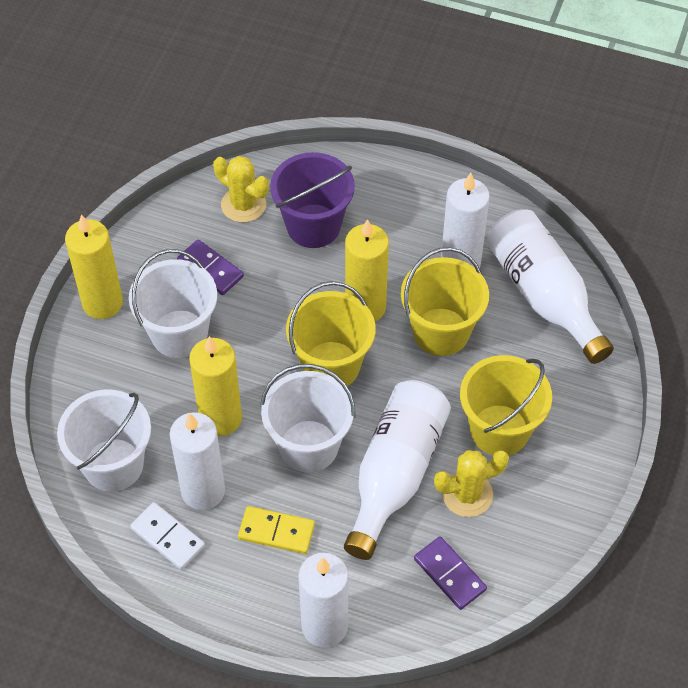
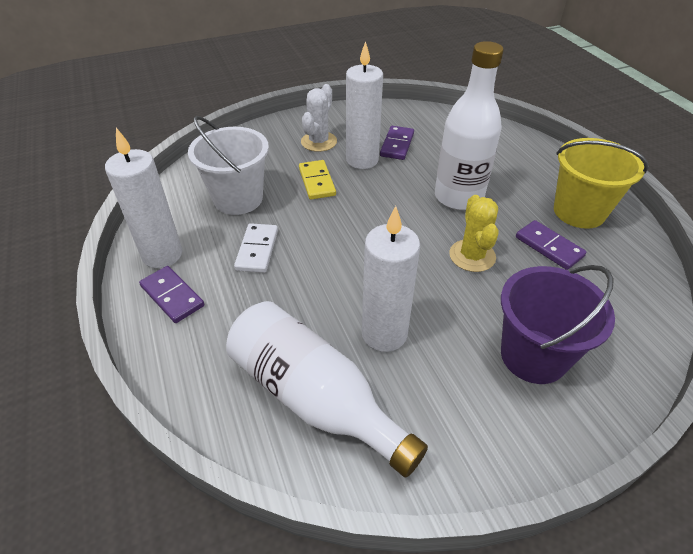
purple domino: [177,239,244,295] [414,536,487,610] = 2 -> [139,266,204,323] [380,126,414,160] [516,220,587,270] = 3
white bucket: [57,390,151,492] [129,249,217,358] [260,364,355,473] = 3 -> [188,116,269,215] = 1
white cactus: none = 0 -> [301,84,337,152] = 1
yellow bucket: [286,281,376,386] [401,247,489,356] [460,355,552,456] = 3 -> [554,138,649,229] = 1
yellow cactus: [213,156,269,222] [434,450,509,517] = 2 -> [449,195,499,272] = 1
yellow candle: [65,215,123,319] [189,336,242,436] [345,219,389,321] = 3 -> none = 0

